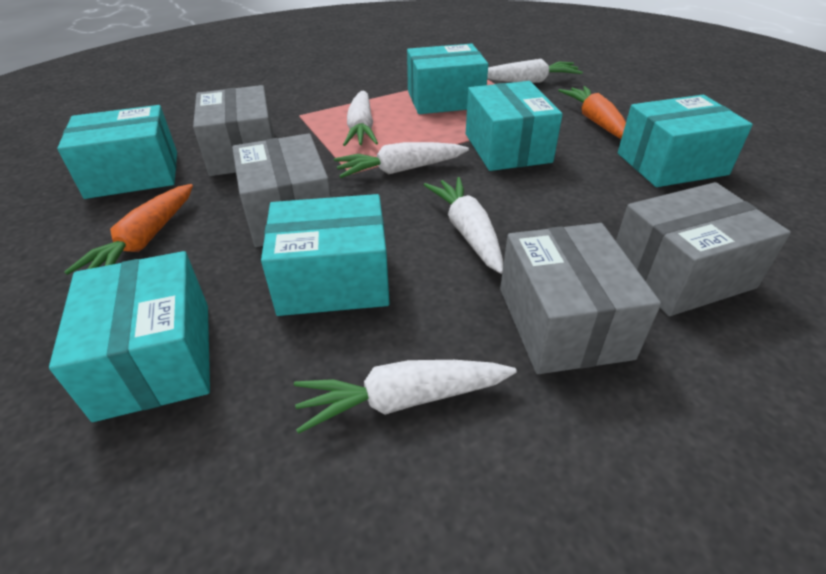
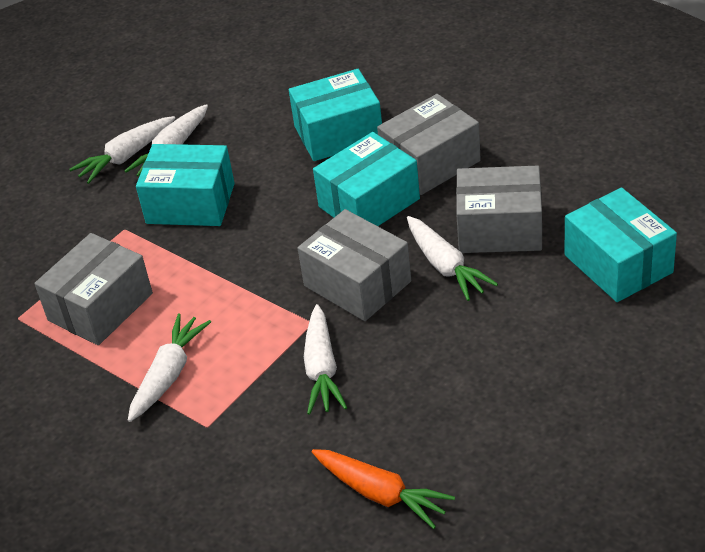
orange carrot: [64,184,193,275] [558,86,626,139] = 2 -> [312,449,455,529] = 1
turquoise box: [49,251,210,422] [57,105,177,199] [261,194,390,316] [407,44,488,114] [466,81,563,171] [618,95,753,187] = 6 -> [136,144,235,226] [289,69,382,161] [313,132,420,226] [564,187,677,302] = 4

